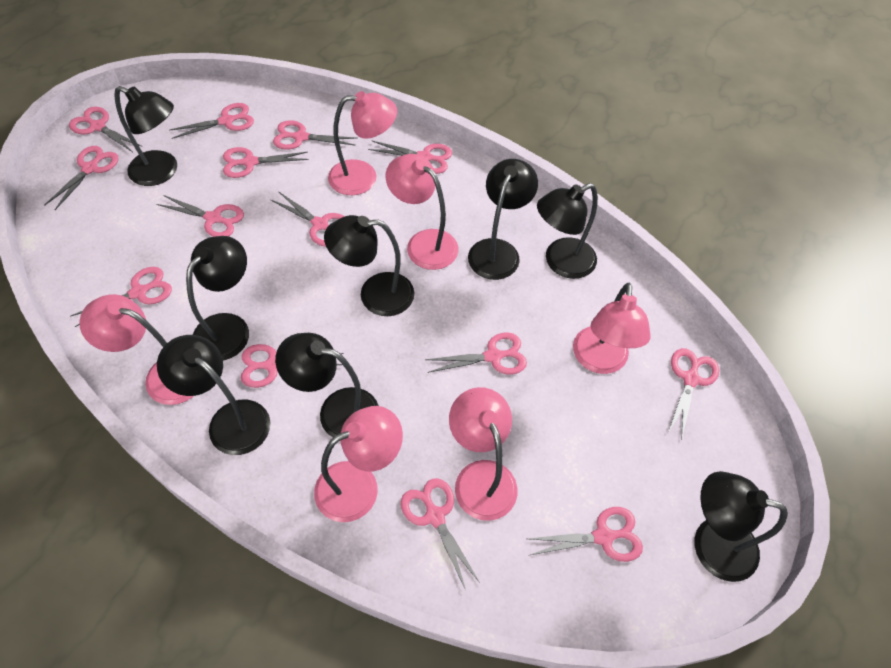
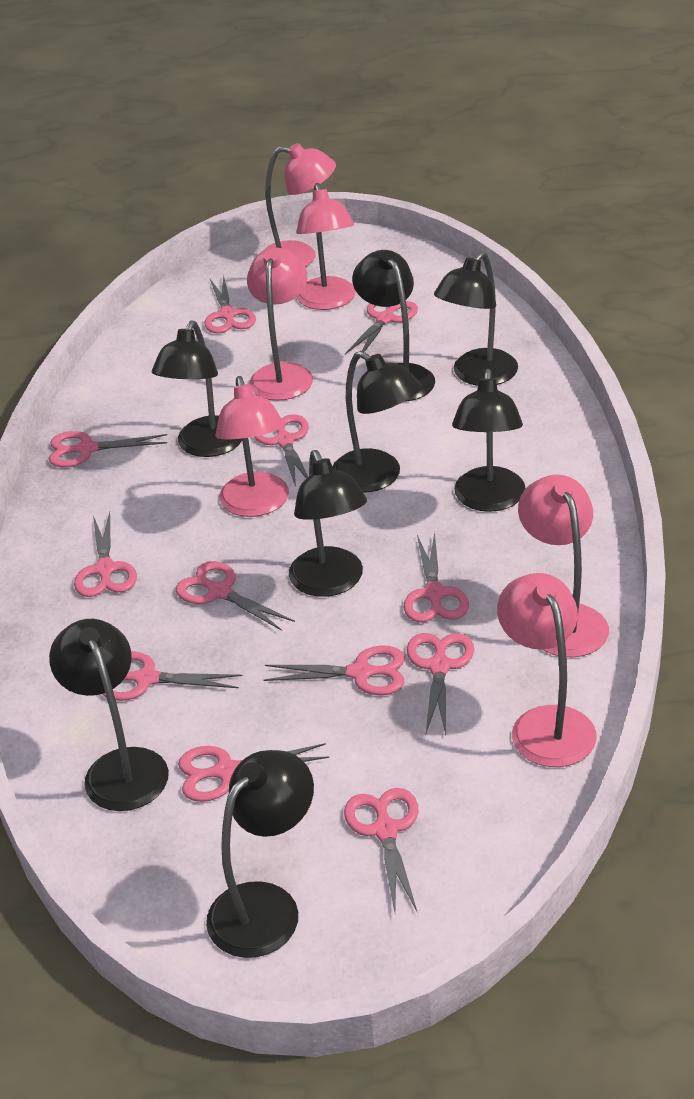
pink scissors: [44,146,119,210] [69,107,142,152] [70,267,172,327] [157,195,244,237] [170,103,254,139] [223,147,309,178] [241,344,344,388] [270,191,345,247] [273,120,357,150] [368,140,452,174] [401,478,480,590] [425,332,527,375] [528,507,643,562] [668,348,719,437] = 14 -> [49,431,167,467] [74,512,137,597] [102,651,242,701] [176,561,295,631] [178,743,329,802] [204,275,256,333] [254,414,309,487] [264,645,405,695] [344,788,419,913] [345,301,418,354] [404,532,469,623] [407,633,474,735] = 12

